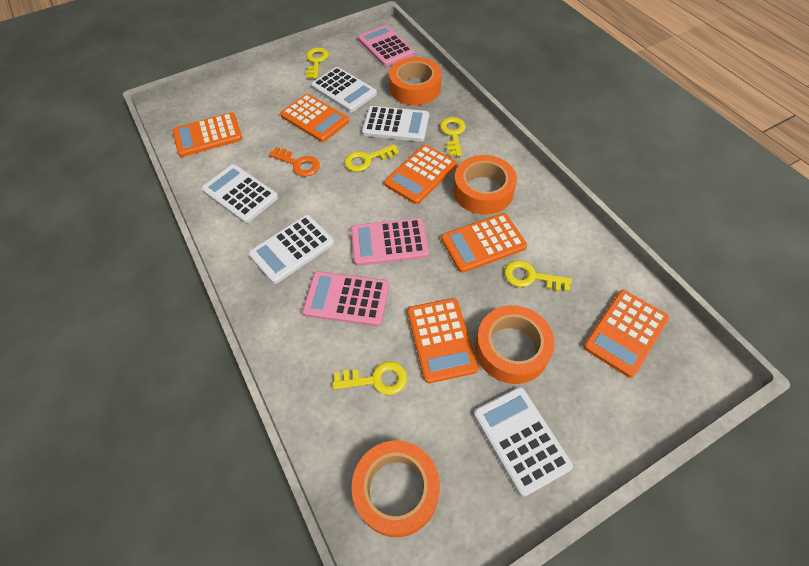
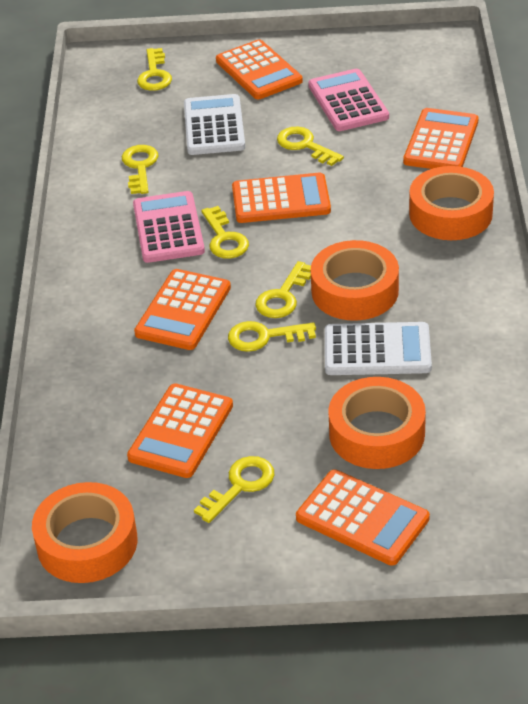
orange key: [269,147,320,176] = 1 -> none = 0
pink calculator: [302,271,389,326] [351,218,429,266] [358,25,414,67] = 3 -> [133,191,205,263] [308,69,389,131] = 2
white calculator: [202,164,278,223] [248,215,334,284] [311,67,377,112] [362,106,429,142] [474,387,573,497] = 5 -> [184,94,245,155] [325,322,432,375] = 2
yellow key: [306,48,329,79] [333,361,407,395] [344,144,399,172] [440,117,466,156] [504,260,572,292] = 5 -> [122,145,158,194] [137,48,172,91] [194,456,274,523] [201,206,249,259] [228,321,316,352] [255,261,311,318] [277,127,344,166] = 7

